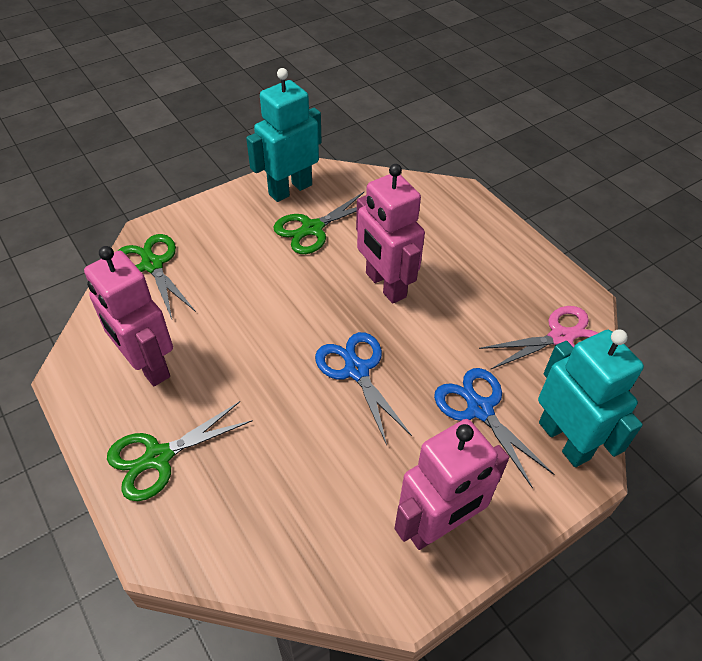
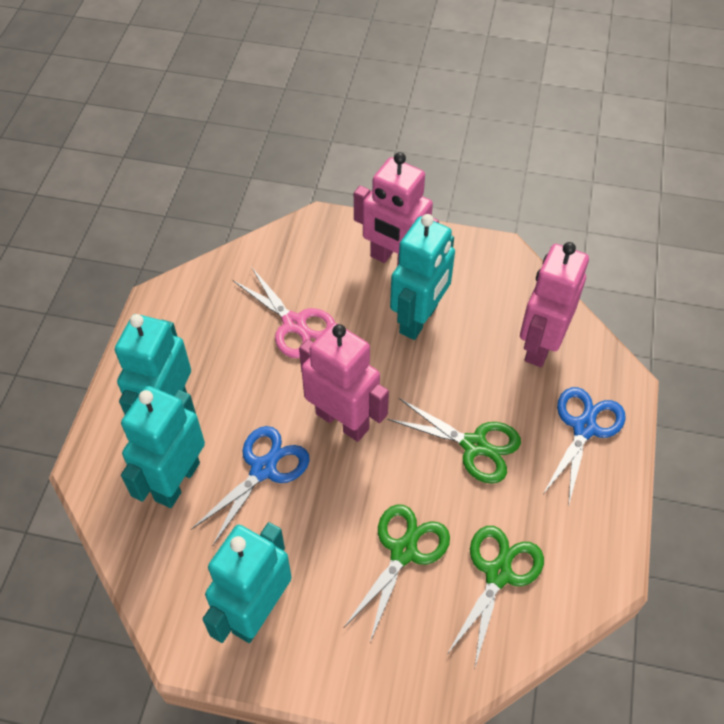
turquoise robot: [246,68,321,202] [538,329,644,467] = 2 -> [115,314,191,414] [121,386,205,508] [203,522,292,643] [390,214,455,340] = 4

